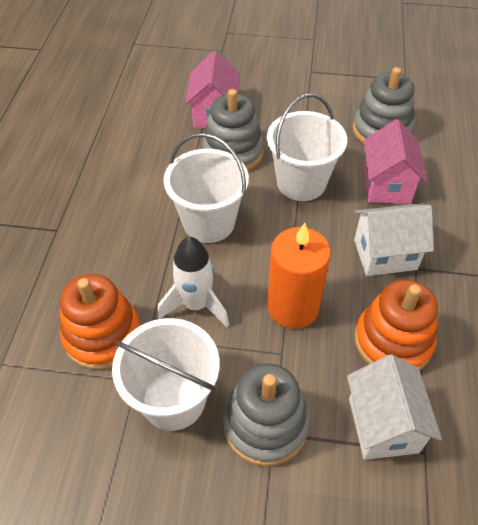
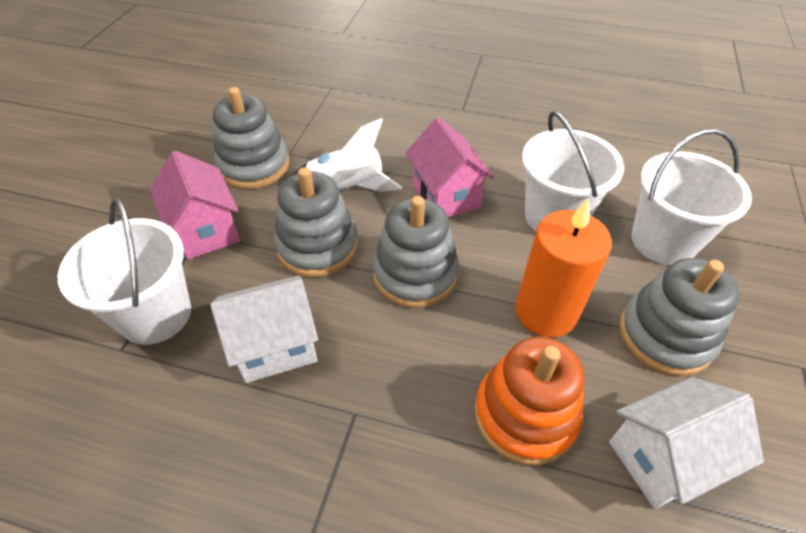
grey stacking toy: [202,89,264,171] [223,364,310,466] [353,67,415,144] = 3 -> [213,87,289,189] [274,167,358,277] [373,196,459,308] [619,258,740,376] = 4
orange stacking toy: [60,274,140,370] [355,280,438,370] = 2 -> [474,337,584,465] = 1

